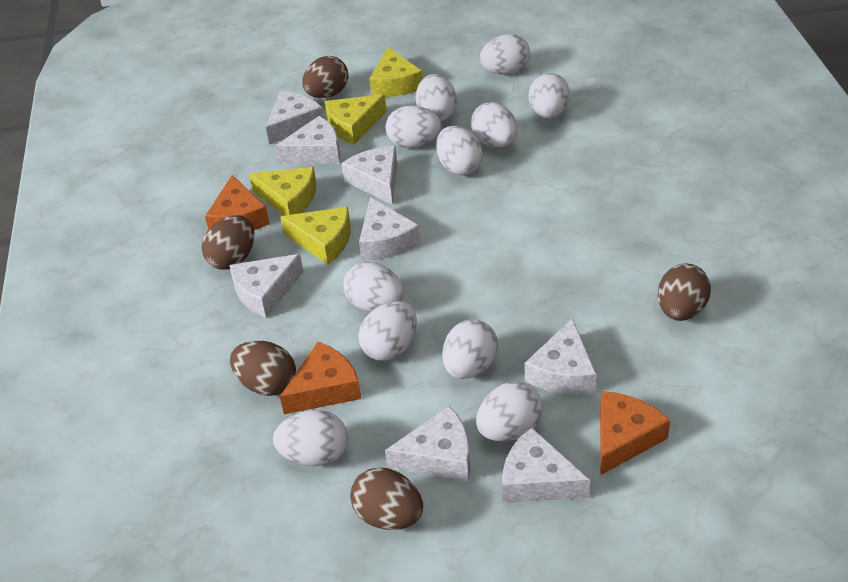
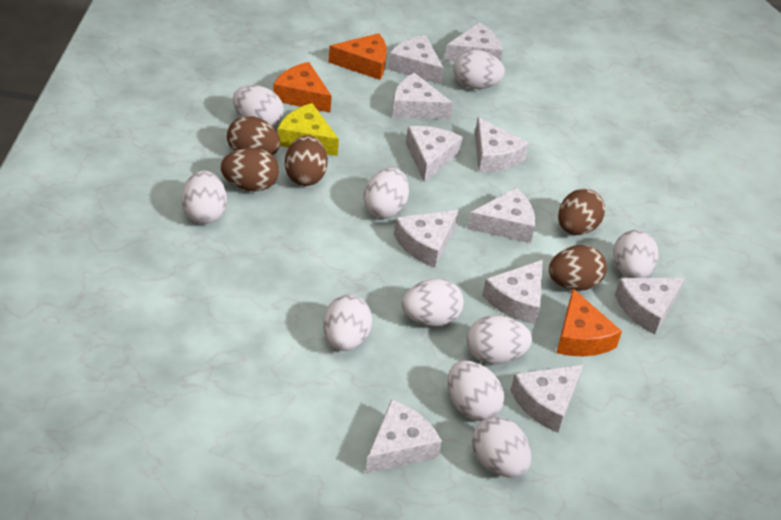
white cheese: [230,254,303,318] [266,91,324,145] [275,116,340,164] [341,146,397,205] [359,197,421,260] [385,406,471,482] [502,428,590,503] [525,318,597,394] = 8 -> [365,399,442,474] [388,35,444,85] [392,73,453,119] [394,210,458,268] [406,126,463,182] [444,22,503,62] [467,188,535,243] [475,117,529,172] [482,260,543,324] [510,365,583,433] [615,278,685,335] = 11
white egg: [273,410,348,466] [343,262,404,312] [358,301,417,361] [386,105,442,148] [416,74,457,121] [436,126,483,175] [442,319,498,379] [471,102,517,148] [476,382,543,441] [480,34,530,75] [529,73,570,119] = 11 -> [182,171,227,224] [233,85,284,127] [323,295,373,351] [363,168,409,218] [402,279,464,326] [448,360,504,421] [453,50,505,89] [467,315,532,364] [472,416,532,478] [613,230,659,278] = 10
yellow cheese: [249,167,317,216] [280,207,351,265] [324,94,387,145] [369,47,423,97] = 4 -> [277,103,339,156] = 1

